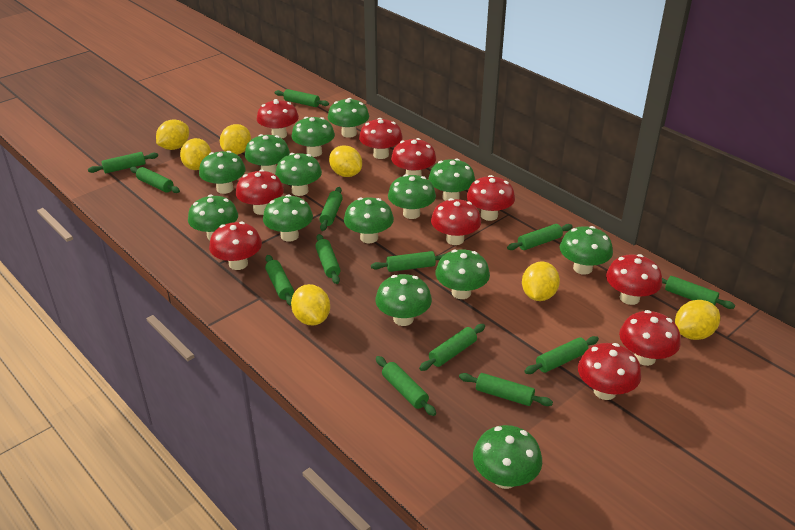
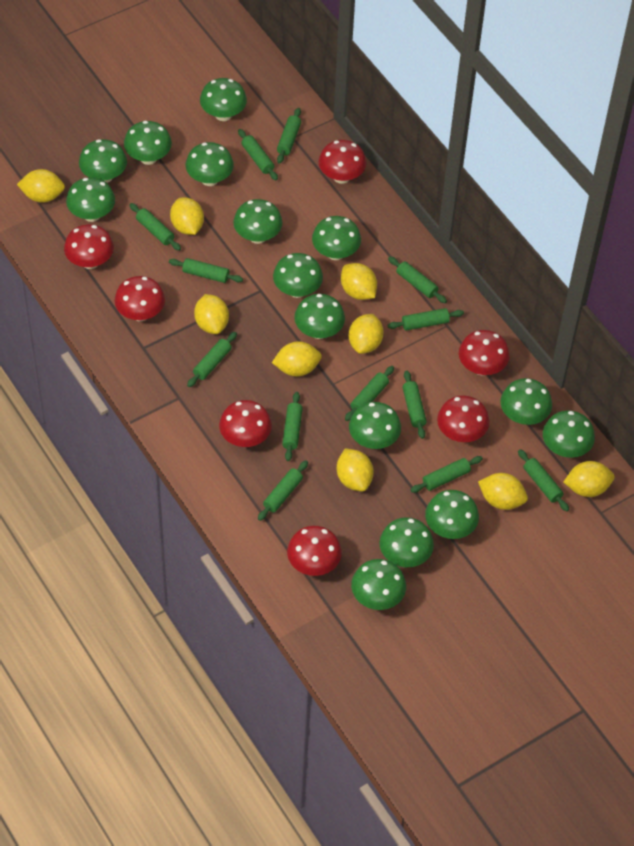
green mushroom: [188,195,238,240] [199,151,246,194] [245,134,290,174] [263,194,313,242] [275,153,322,196] [291,117,335,157] [328,98,369,138] [344,198,394,243] [375,274,432,326] [388,174,436,219] [428,158,475,201] [435,249,490,299] [473,425,542,489] [560,226,613,275] = 14 -> [66,177,115,222] [79,139,127,183] [124,121,172,165] [186,142,234,186] [200,78,247,121] [233,199,282,244] [273,253,323,298] [294,294,345,339] [312,216,361,260] [349,402,401,449] [351,559,406,610] [379,517,434,567] [425,490,479,539] [501,378,552,425] [543,410,595,458] = 15
red mushroom: [209,222,262,270] [236,170,284,215] [257,99,299,138] [359,118,403,159] [391,138,436,176] [431,198,481,245] [467,175,515,221] [578,343,641,400] [606,254,662,305] [619,310,681,366] = 10 -> [64,224,114,269] [114,276,165,321] [219,400,272,447] [287,526,342,576] [319,140,366,184] [437,395,489,442] [459,330,510,376] = 7
yellow lemon: [156,119,189,150] [180,138,211,170] [220,124,251,155] [291,284,330,326] [329,146,362,177] [522,261,560,301] [675,300,720,340] = 7 -> [17,169,65,203] [170,197,204,235] [194,294,229,334] [272,341,322,376] [337,448,374,491] [341,263,377,300] [349,314,384,354] [478,473,528,510] [564,461,615,497] = 9

